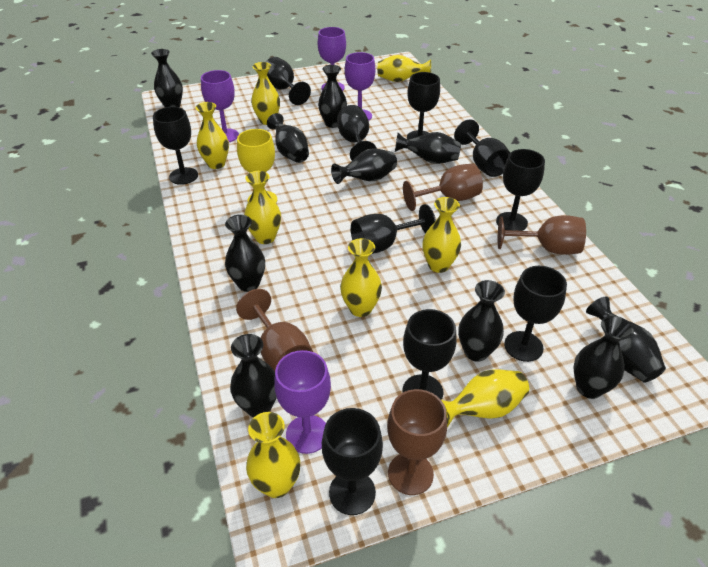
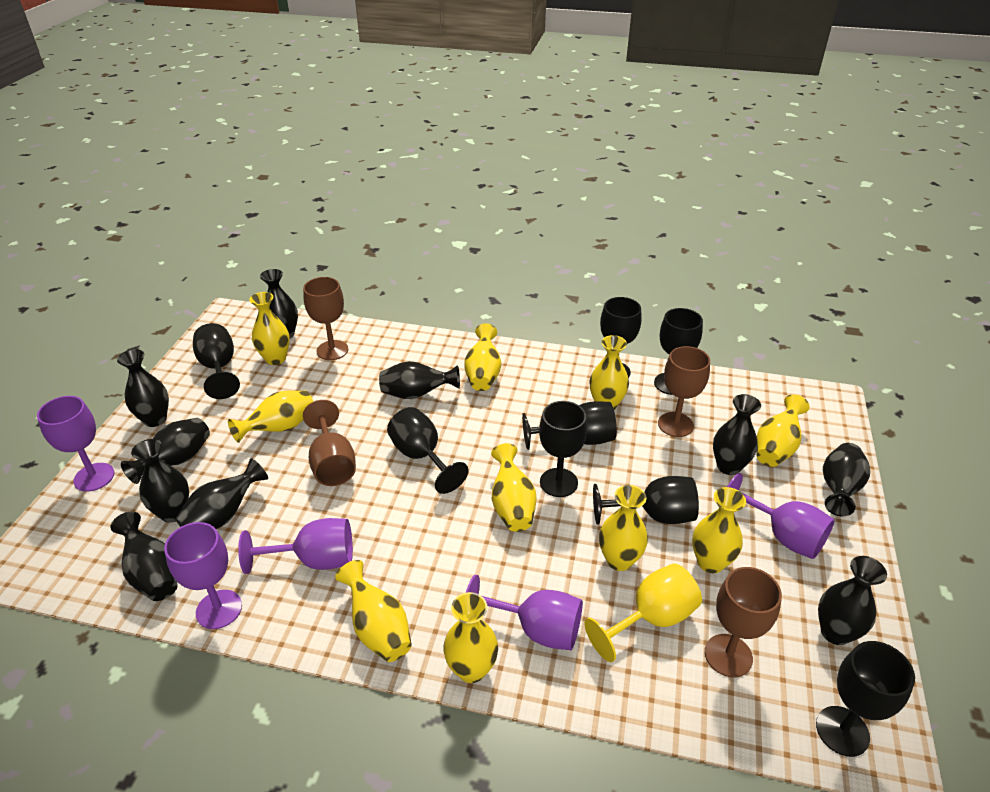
black goblet: [153,107,198,185] [266,57,311,105] [322,408,383,515] [337,105,377,161] [351,204,436,254] [403,309,457,400] [407,72,440,139] [454,119,510,177] [496,149,545,231] [504,266,567,362] = 10 -> [193,323,240,399] [387,407,468,494] [522,401,617,450] [539,401,587,497] [593,476,699,525] [600,297,642,378] [654,308,703,395] [816,641,915,757] = 8
purple goblet: [201,70,239,142] [274,350,331,454] [318,27,346,91] [345,52,375,121] = 4 -> [37,396,115,492] [164,522,242,629] [238,518,353,574] [466,575,583,650] [727,473,835,559] = 5
yellow vase: [196,102,229,169] [244,171,281,244] [246,412,300,498] [251,62,280,125] [340,238,382,317] [377,55,431,82] [422,197,461,273] [442,369,529,427] = 8 -> [228,391,313,443] [249,292,290,365] [335,560,412,662] [443,592,498,683] [464,324,501,391] [491,443,537,532] [590,335,629,410] [599,485,648,571] [692,487,746,573] [756,394,809,467] = 10

